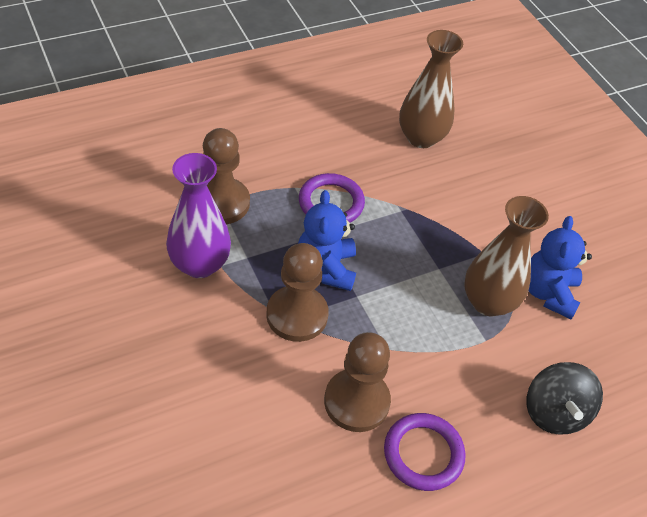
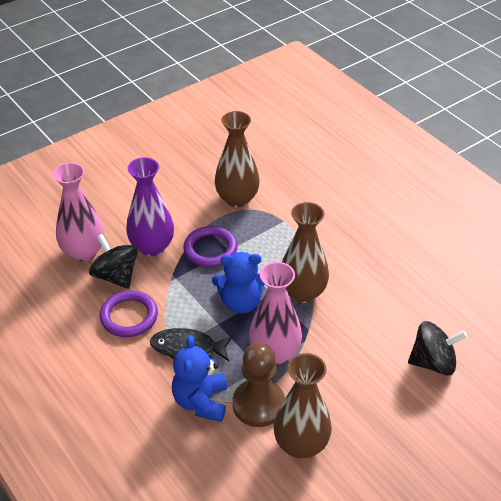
black fish: none = 0 -> [150,328,233,361] = 1
black spinning top: [526,362,603,435] = 1 -> [89,234,138,289] [408,321,467,376] = 2
brown pawn: [203,128,250,224] [266,243,329,342] [324,332,391,432] = 3 -> [233,343,285,427] = 1
brown vase: [399,30,463,148] [464,196,549,316] = 2 -> [215,111,260,208] [274,353,332,459] [282,202,329,303] = 3
pink vase: none = 0 -> [52,162,104,262] [249,262,302,365] = 2

